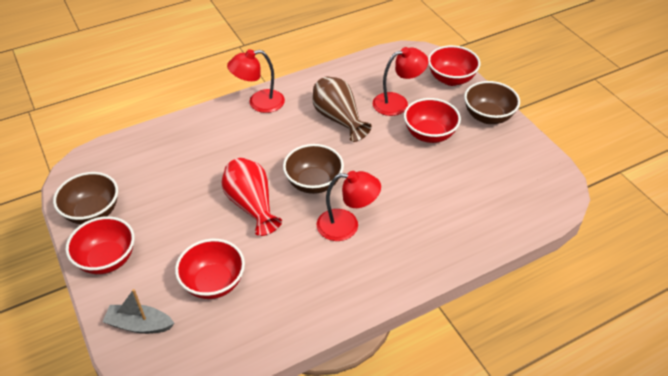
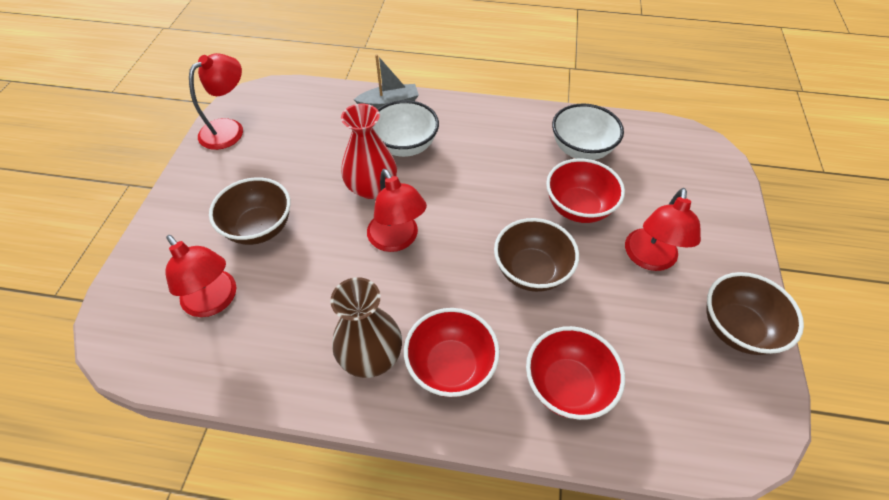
red bowl: [66,216,135,274] [175,239,245,299] [404,98,461,143] [428,45,481,86] = 4 -> [404,308,500,397] [526,326,625,420] [546,158,625,223] = 3
red lamp: [227,49,285,113] [317,171,381,241] [373,47,429,116] = 3 -> [165,235,237,317] [189,53,243,150] [367,169,427,252] [625,188,701,271] = 4
white bowl: none = 0 -> [373,100,439,157] [552,103,624,160] = 2

